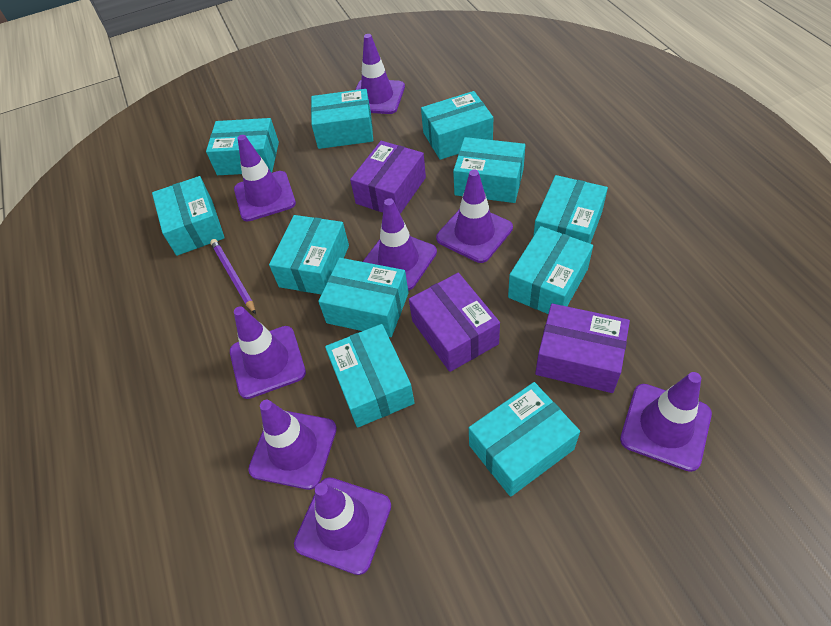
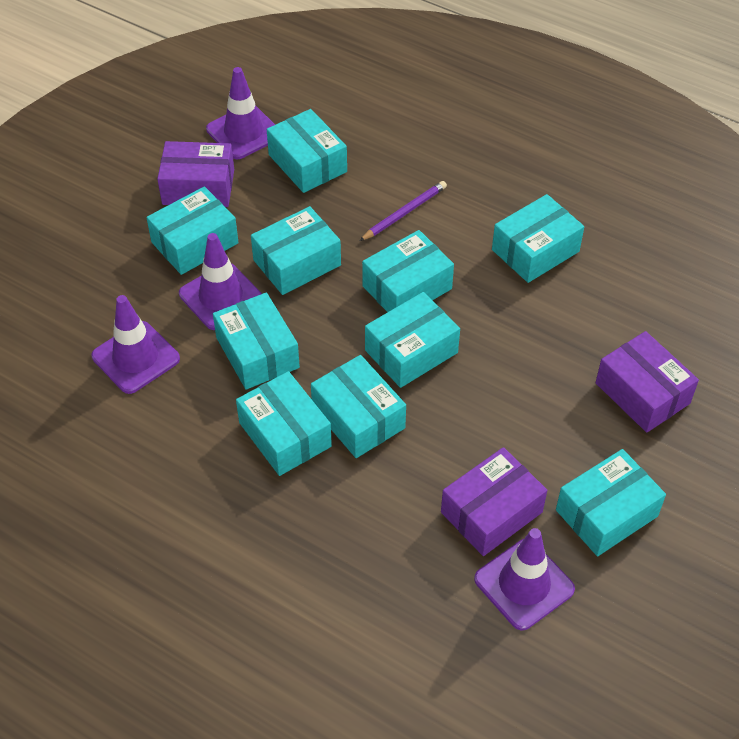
purple traffic cone: [230,306,306,399] [234,135,296,222] [248,400,337,490] [294,478,391,575] [355,34,405,114] [363,198,437,291] [436,170,513,263] [620,372,712,472] = 8 -> [92,295,180,394] [179,233,262,330] [206,67,275,159] [474,528,575,630] = 4
turquoise box: [152,176,225,256] [206,118,279,175] [269,215,349,294] [311,89,373,149] [318,258,409,337] [325,324,415,428] [421,91,493,160] [453,137,525,203] [469,382,580,497] [508,226,593,314] [533,175,608,244] = 11 -> [146,186,239,275] [213,293,300,389] [236,371,332,476] [251,206,341,295] [267,109,347,193] [311,355,406,458] [362,230,454,312] [365,292,460,388] [492,194,584,283] [556,449,666,556] = 10

